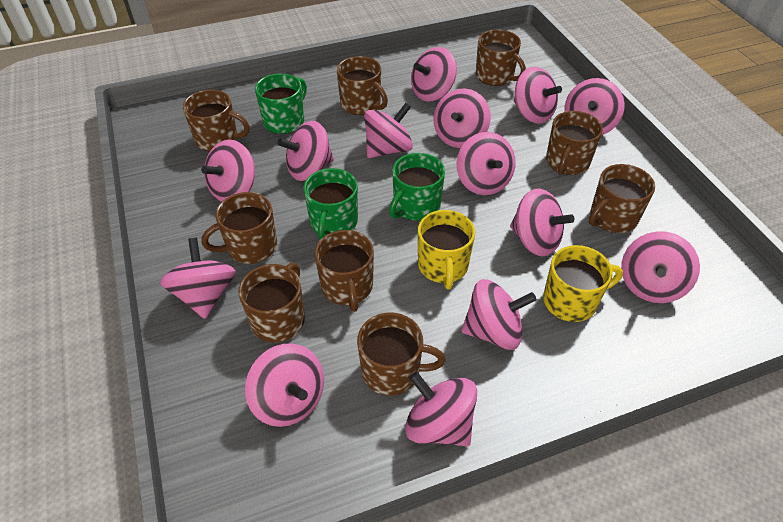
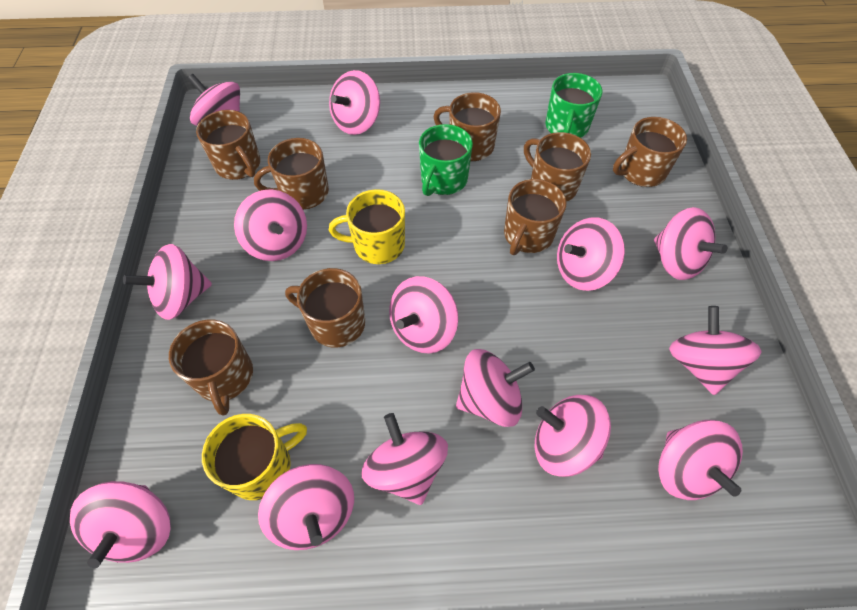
brown mug: [183,89,250,151] [201,192,277,264] [239,263,305,343] [315,230,374,312] [337,56,388,115] [357,313,446,396] [476,30,526,86] [546,111,603,175] [589,164,655,233] = 9 -> [169,320,253,416] [196,110,261,180] [254,138,329,209] [285,268,365,348] [434,92,501,161] [504,179,567,255] [524,132,591,202] [613,117,687,187] = 8
green mug: [255,73,307,134] [303,168,358,240] [389,153,445,221] = 3 -> [419,124,473,196] [545,73,602,138] = 2

